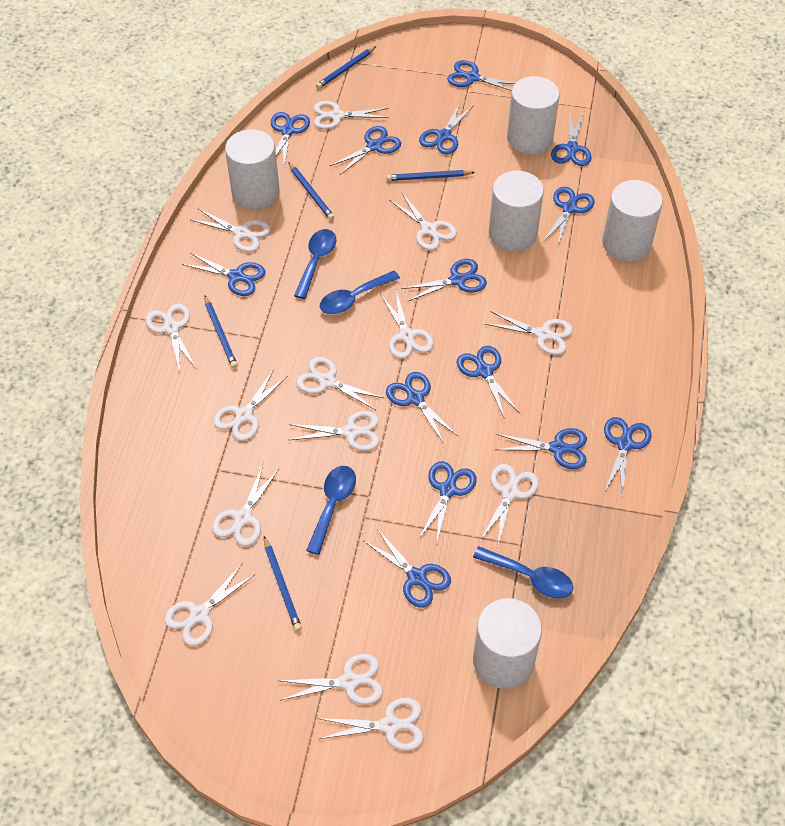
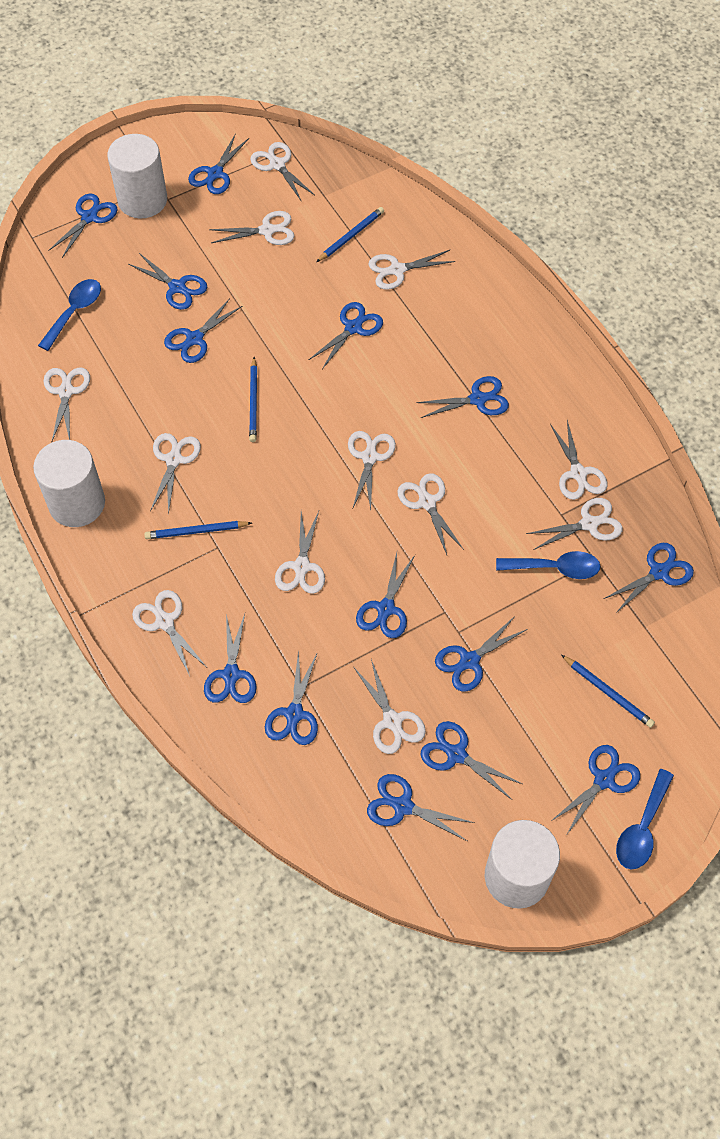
blue pencil: [204,295,238,368] [264,536,302,631] [288,162,334,220] [316,46,376,89] [386,170,475,181] = 5 -> [144,521,252,539] [249,357,257,442] [316,207,384,262] [561,655,655,728] = 4
blue spoon: [294,229,336,299] [306,466,356,555] [320,271,400,314] [473,546,574,599] = 4 -> [38,279,101,351] [496,551,601,579] [616,769,674,869] = 3
white cylinder: [225,129,279,209] [473,598,542,689] [489,171,544,252] [507,76,560,154] [602,180,663,261] = 5 -> [33,440,105,527] [107,134,167,218] [485,820,560,909] = 3
white scissors: [146,304,196,372] [164,563,256,646] [191,209,270,252] [212,464,279,546] [213,369,288,441] [279,654,383,705] [289,411,379,451] [296,357,384,410] [314,101,389,129] [318,698,423,751] [380,291,434,359] [389,193,457,250] [480,464,539,545] [485,311,573,355] = 14 -> [43,368,90,441] [132,590,206,676] [150,433,201,515] [209,211,295,245] [250,142,315,200] [275,511,325,594] [348,431,396,510] [354,659,426,754] [368,250,456,290] [397,473,464,555] [526,498,623,550] [550,420,607,500] = 12

